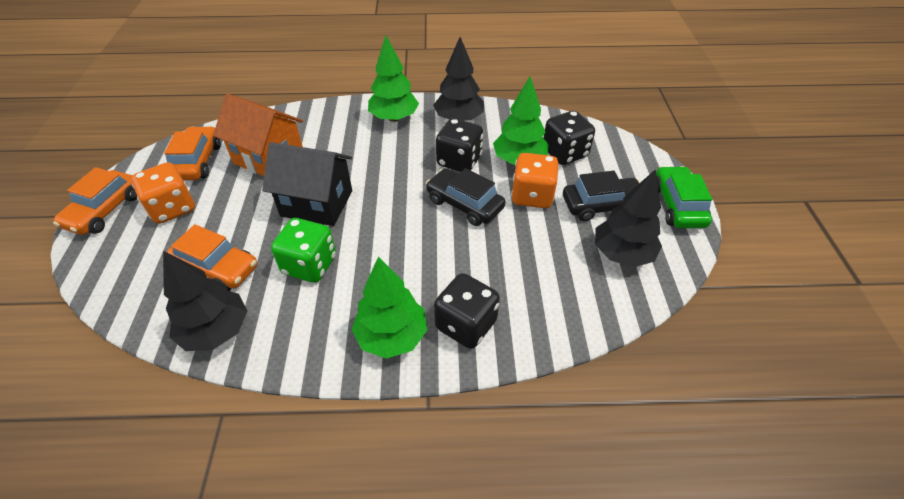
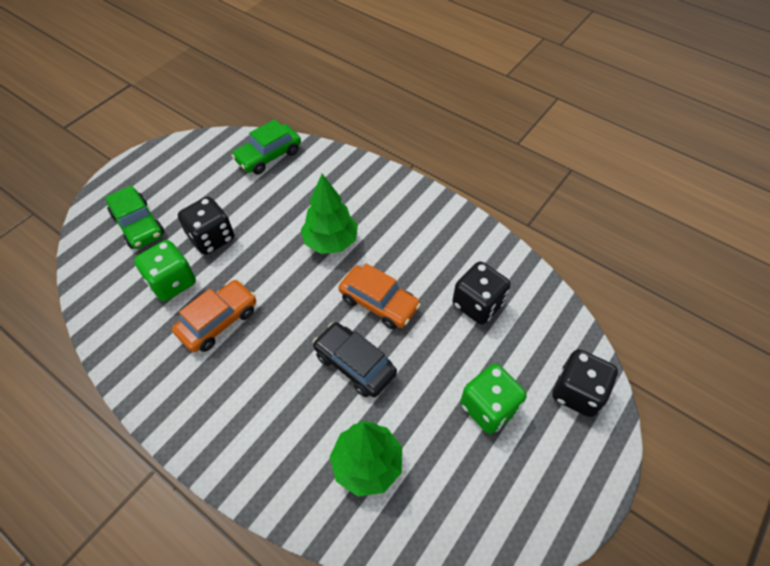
black car: [426,168,506,226] [563,171,640,221] = 2 -> [313,322,397,397] = 1
black house: [262,142,352,226] = 1 -> none = 0
black tree: [163,251,247,351] [433,37,484,121] [595,169,662,267] = 3 -> none = 0
green car: [656,166,712,228] = 1 -> [106,185,164,249] [232,119,301,174] = 2
green dice: [271,218,336,283] = 1 -> [134,240,196,301] [460,364,527,434] = 2
green tree: [351,256,427,359] [368,36,419,122] [493,76,549,165] = 3 -> [301,174,358,254] [330,421,402,496] = 2
orange car: [53,167,137,235] [164,126,221,180] [167,224,258,291] = 3 -> [172,280,256,352] [338,263,421,329] = 2
orange dice: [131,162,195,224] [511,153,559,208] = 2 -> none = 0
orange house: [213,94,303,176] = 1 -> none = 0

